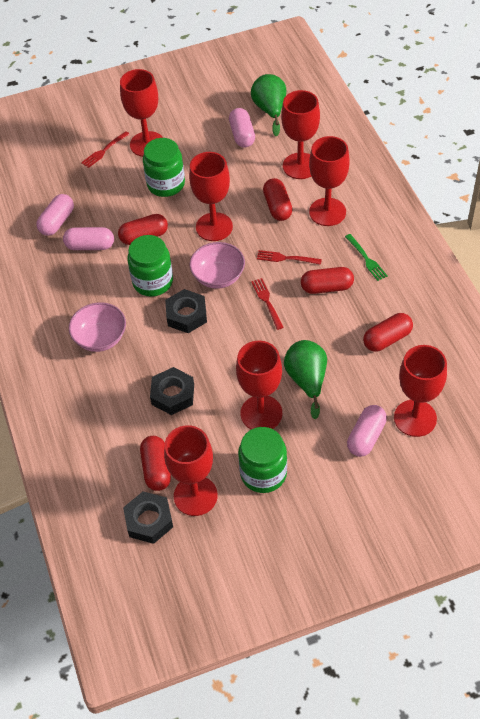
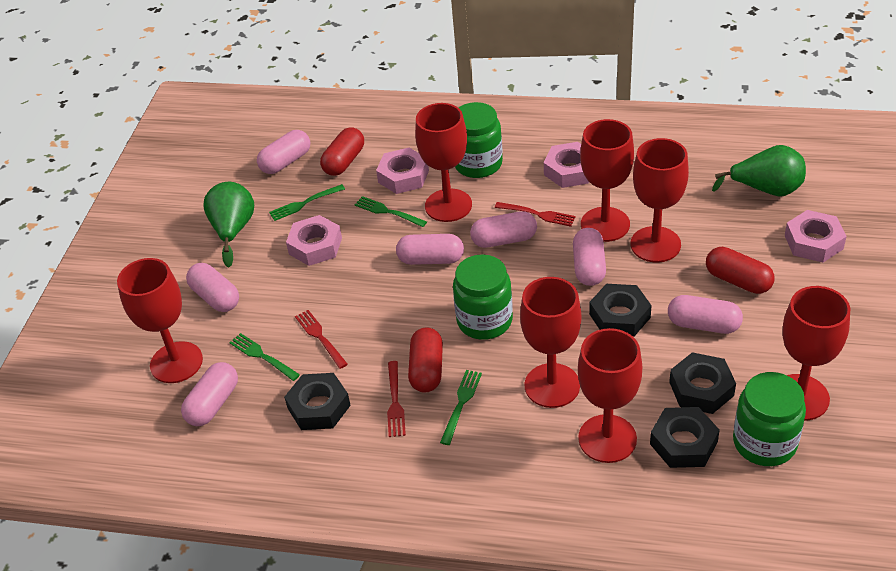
black nut: [123,491,173,544] [150,367,194,415] [165,289,207,333] = 3 -> [284,373,351,430] [589,284,652,337] [650,407,720,468] [669,352,736,414] = 4
green fork: [345,234,388,281] = 1 -> [229,333,300,381] [269,184,345,221] [354,196,427,227] [440,370,482,445] = 4
pink bowl: [69,302,126,352] [190,242,245,289] = 2 -> none = 0
pink capsule: [36,194,74,236] [63,227,114,250] [229,108,255,148] [347,405,387,457] = 4 -> [181,362,238,426] [186,263,239,312] [257,130,310,174] [396,234,464,265] [470,211,537,248] [573,228,606,286] [668,295,743,334] = 7
pink nut: none = 0 -> [286,215,342,266] [376,148,429,194] [544,142,589,188] [785,210,847,262] = 4
red capsule: [118,214,168,245] [140,436,171,491] [263,178,293,221] [301,267,354,294] [363,313,413,352] = 5 -> [320,127,364,176] [408,327,443,393] [706,247,774,294] = 3

